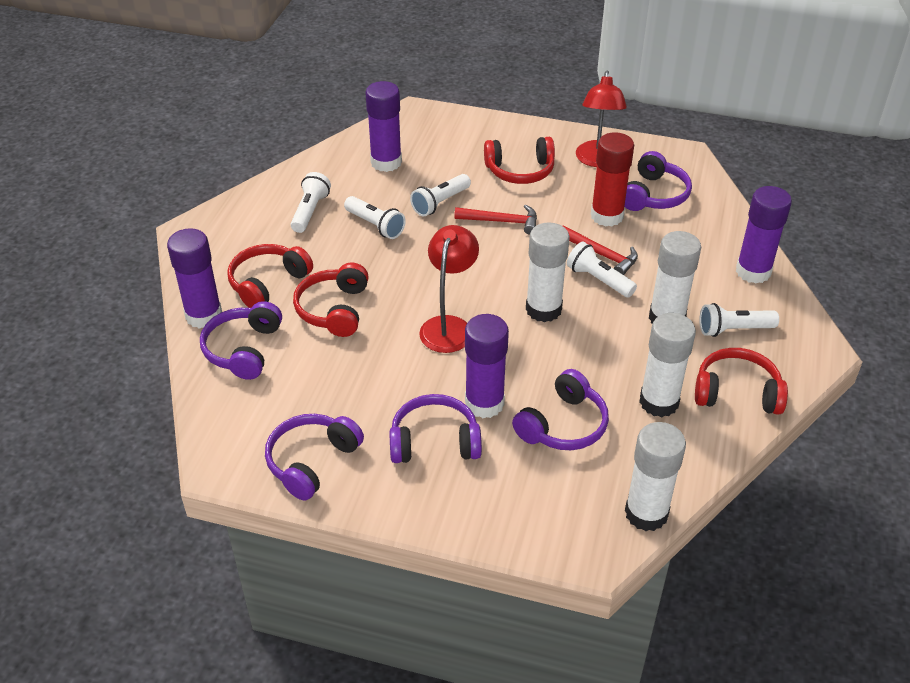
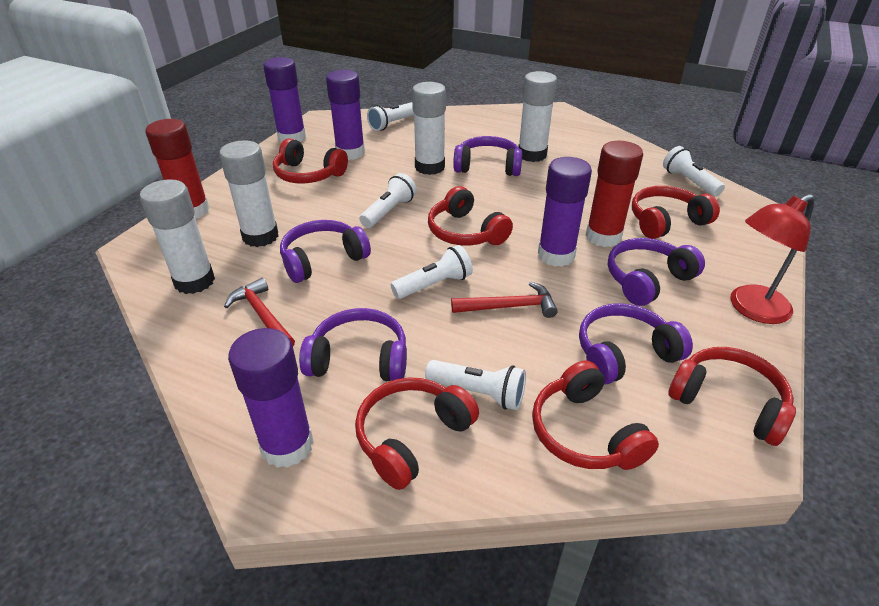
red glue stick: [591,132,634,227] = 1 -> [146,119,210,219] [586,141,643,247] = 2
red headphones: [227,244,313,308] [293,263,369,337] [484,137,555,184] [695,348,788,415] = 4 -> [273,138,348,183] [355,377,479,490] [428,186,513,246] [532,361,659,470] [632,186,720,239] [668,347,796,446] = 6
red lamp: [419,225,479,353] [576,71,627,167] = 2 -> [730,194,815,324] = 1

